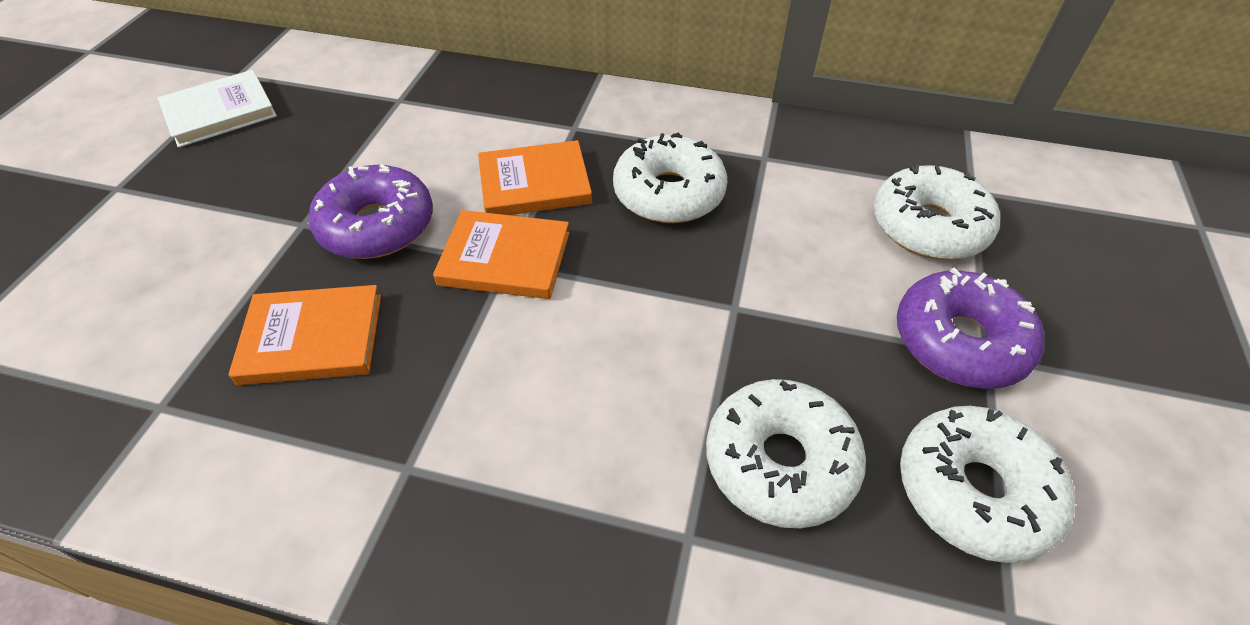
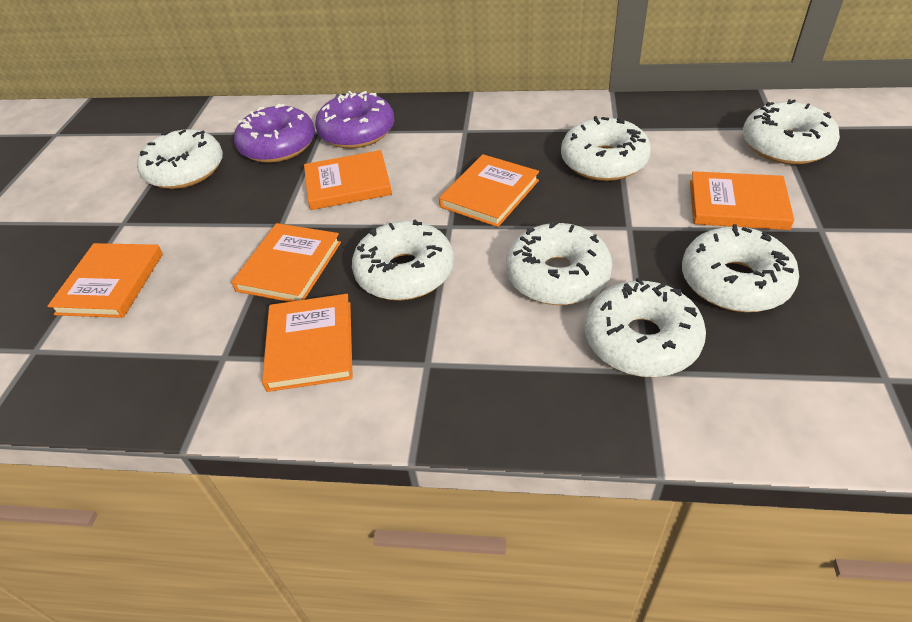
orange book: [228,285,381,385] [433,210,570,299] [478,140,592,215] = 3 -> [48,243,163,318] [231,223,341,302] [262,294,353,392] [304,150,392,210] [439,154,539,227] [690,171,794,230] = 6
white book: [158,70,277,148] = 1 -> none = 0
white donut: [613,132,727,223] [706,379,866,529] [874,165,1000,260] [900,406,1075,563] = 4 -> [137,129,223,189] [352,219,454,300] [506,221,612,305] [561,116,651,181] [585,278,706,377] [682,224,799,312] [743,99,840,165] = 7

